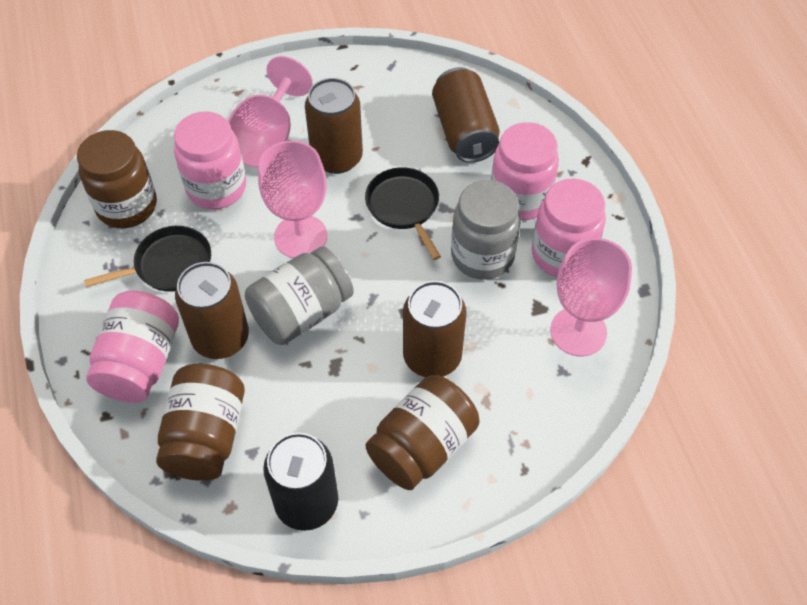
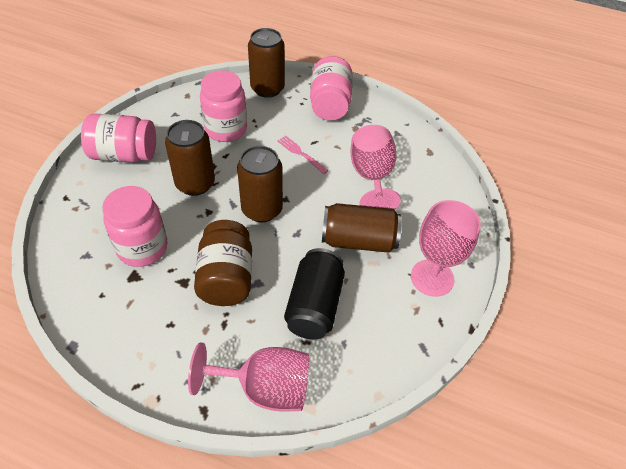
black pan: [84,226,211,292] [365,167,441,260] = 2 -> none = 0
brown jar: [77,130,157,228] [156,364,245,481] [365,375,479,490] = 3 -> [194,220,252,306] = 1
grey jar: [245,246,354,345] [451,180,521,280] = 2 -> none = 0
pink fork: none = 0 -> [277,136,328,174] = 1

